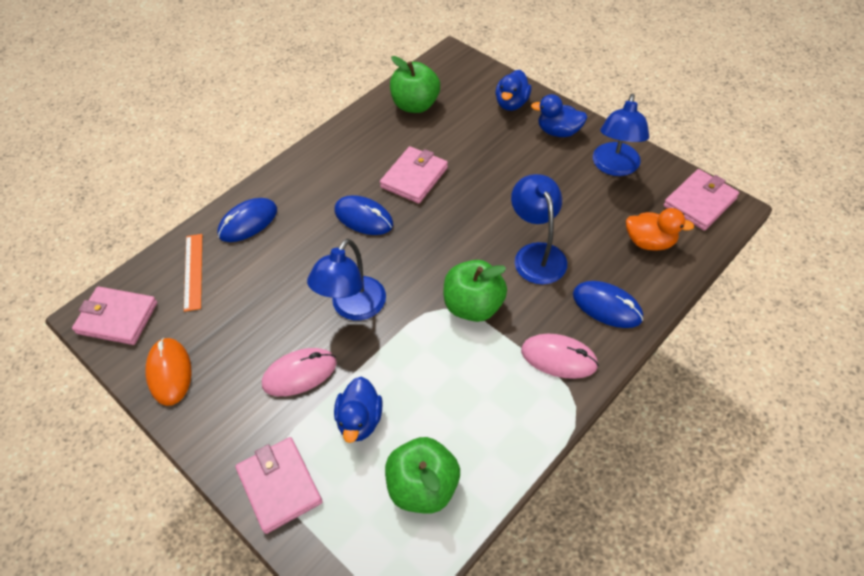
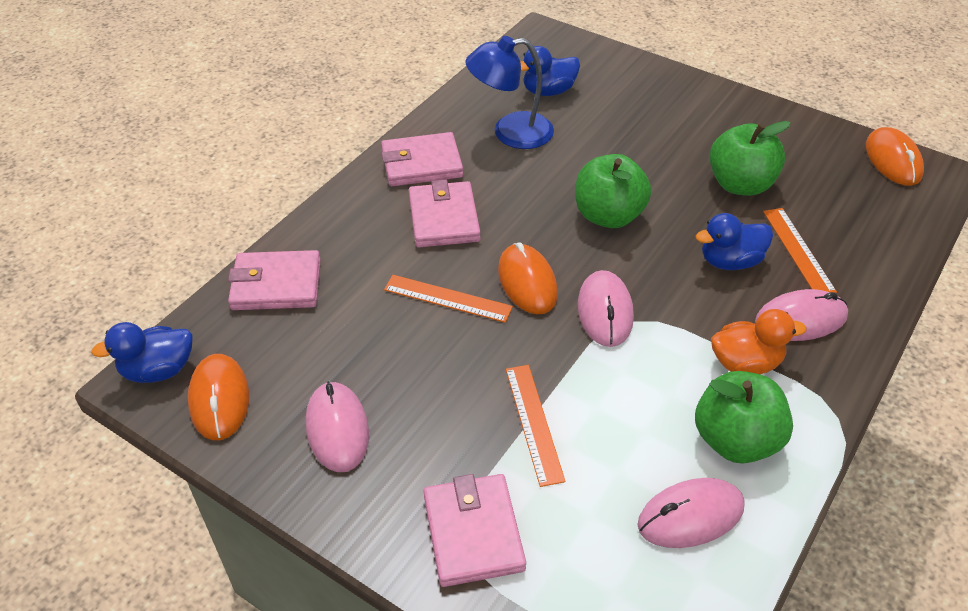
blue lamp: [307,239,386,320] [511,174,567,285] [593,94,649,176] = 3 -> [465,36,554,149] = 1
blue mouse: [217,198,277,242] [335,195,393,235] [573,281,643,328] = 3 -> none = 0
orange mouse: [145,338,192,406] = 1 -> [188,354,249,440] [498,242,558,314] [866,127,924,186] = 3
orange ruler: [184,234,202,312] = 1 -> [384,275,513,323] [506,365,566,487] [763,208,837,293] = 3
pink mouse: [262,348,337,396] [521,334,599,379] = 2 -> [306,381,369,472] [578,270,634,347] [638,478,745,548] [755,289,848,341] = 4

